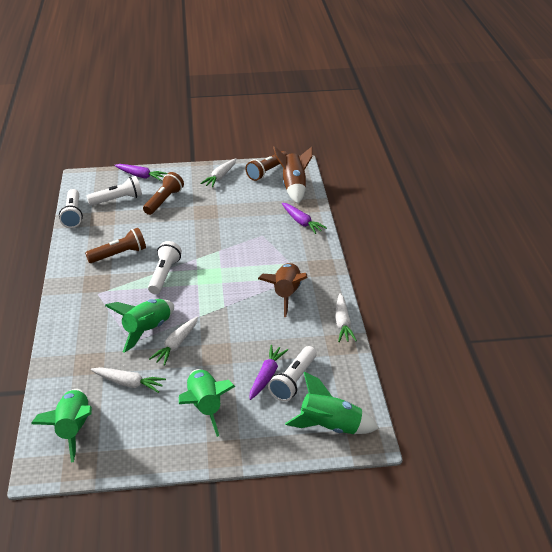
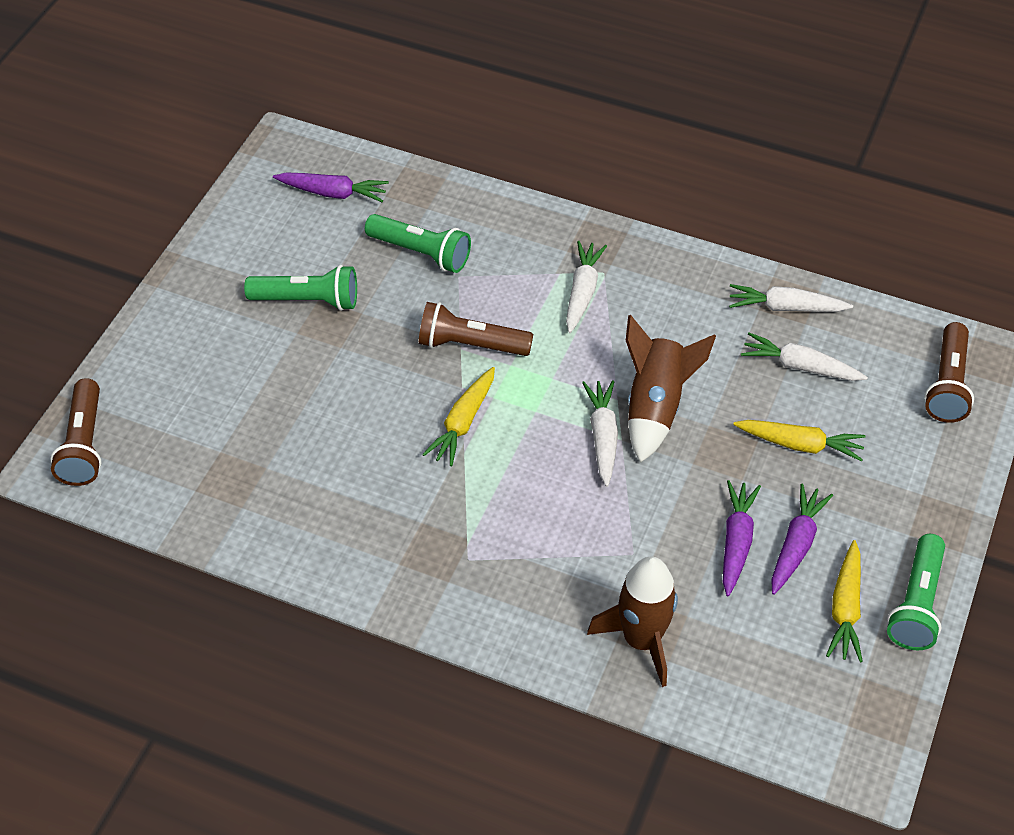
green flashlight: none = 0 -> [244,265,357,311] [365,214,471,273] [887,534,945,650] = 3
green rocket: [31,389,92,462] [105,299,174,353] [179,369,235,437] [285,372,379,434] = 4 -> none = 0
white flashlight: [59,189,83,228] [86,176,142,206] [148,241,182,294] [268,346,317,401] = 4 -> none = 0
yellow carrot: none = 0 -> [422,367,495,466] [733,420,866,462] [826,540,863,663] = 3

